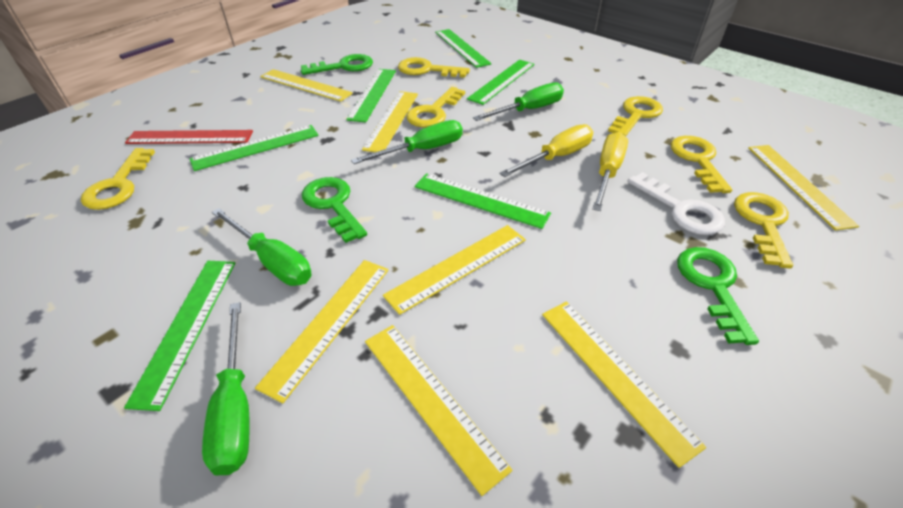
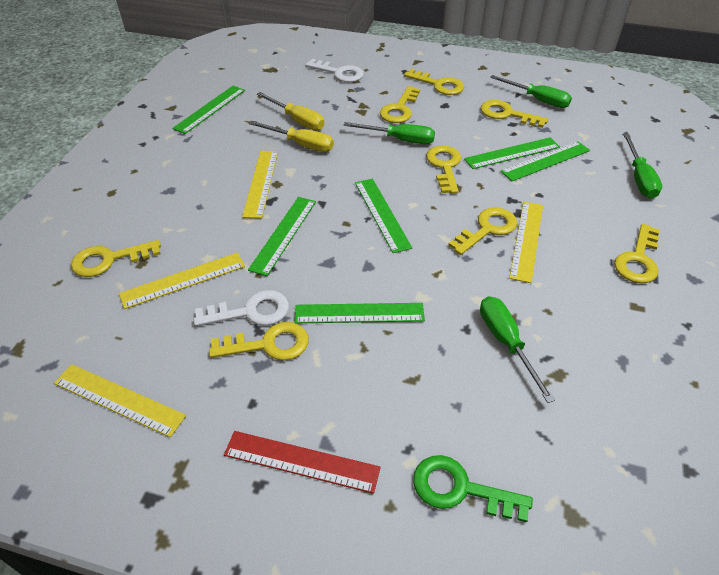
green key: [301,54,373,75] [302,177,367,243] [677,247,759,345] = 3 -> [413,455,533,522] = 1
white key: [628,172,725,235] = 1 -> [194,290,289,326] [305,59,364,82] = 2
yellow key: [81,148,155,210] [398,57,470,78] [406,87,465,127] [608,96,663,136] [671,136,732,193] [734,192,793,268] = 6 -> [71,240,161,277] [209,322,309,361] [380,86,420,123] [404,69,464,95] [426,145,461,194] [448,207,517,255] [480,100,548,128] [614,224,660,283] = 8
yellow ruler: [255,260,389,403] [260,69,353,102] [362,91,418,152] [365,325,513,496] [383,225,526,315] [542,302,706,468] [748,145,859,231] = 7 -> [54,364,186,437] [119,253,245,309] [242,151,278,219] [509,202,543,283] = 4

